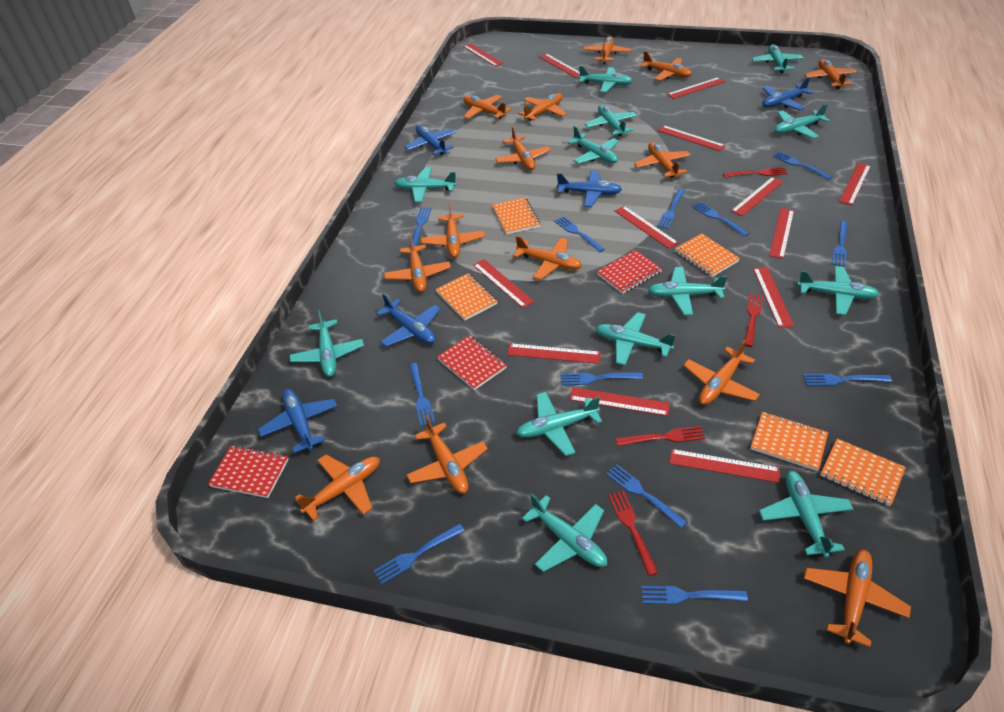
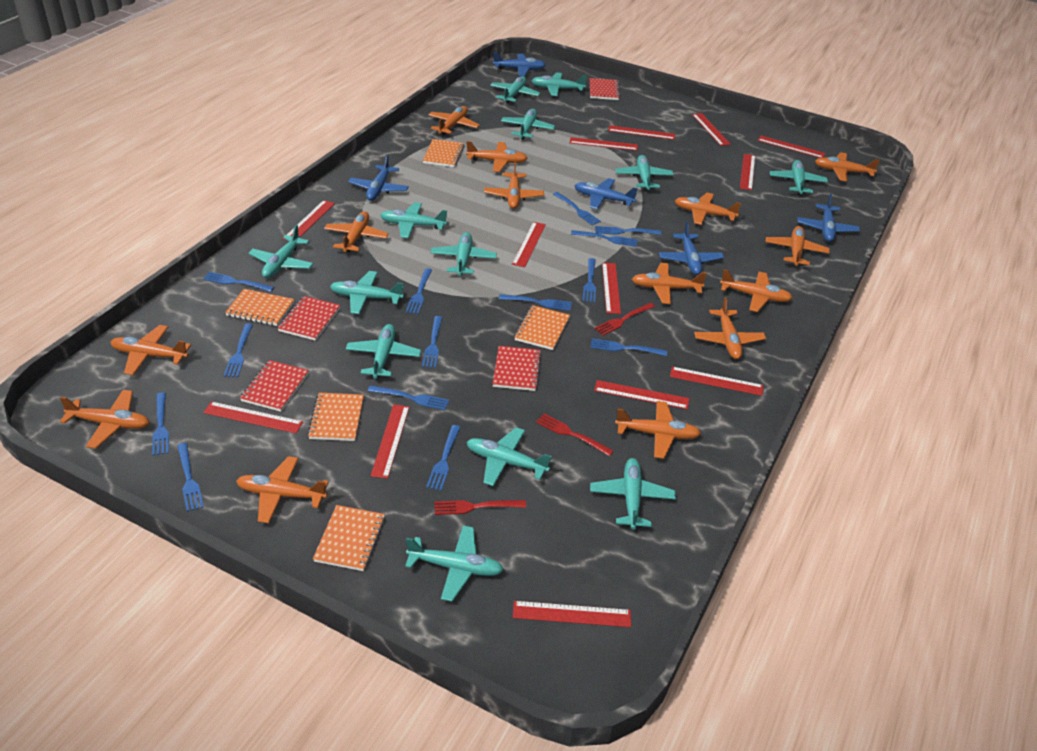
blue fork: [374,523,465,584] [409,207,432,247] [409,363,435,426] [554,216,605,252] [560,372,643,386] [606,464,687,528] [641,586,748,604] [657,189,685,229] [692,202,749,237] [773,152,832,180] [803,374,892,386] [831,221,848,267] = 12 -> [152,392,169,456] [177,443,204,512] [203,272,274,292] [224,323,253,377] [368,385,449,410] [406,268,432,314] [422,316,443,368] [426,425,461,491] [499,294,572,311] [553,192,601,225] [571,230,638,247] [582,258,596,303] [590,339,667,356] [595,226,661,235] = 14
red fork: [608,490,658,576] [616,426,705,446] [723,167,788,178] [745,293,763,347] = 4 -> [434,500,526,515] [536,413,614,456] [594,303,655,336] = 3
red notebook: [208,446,289,498] [437,335,507,390] [597,250,662,294] = 3 -> [240,360,309,412] [278,296,340,341] [493,346,542,391] [590,78,620,100] = 4

